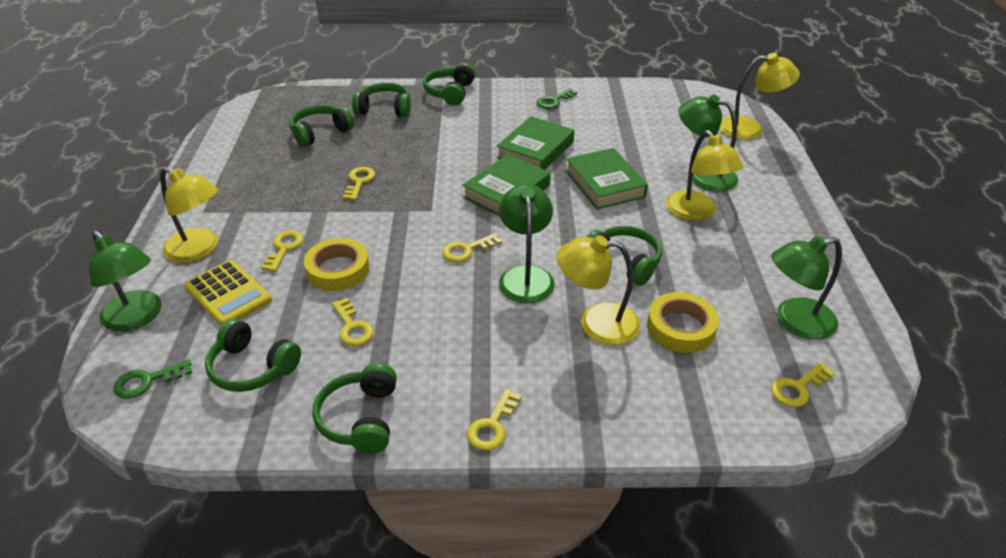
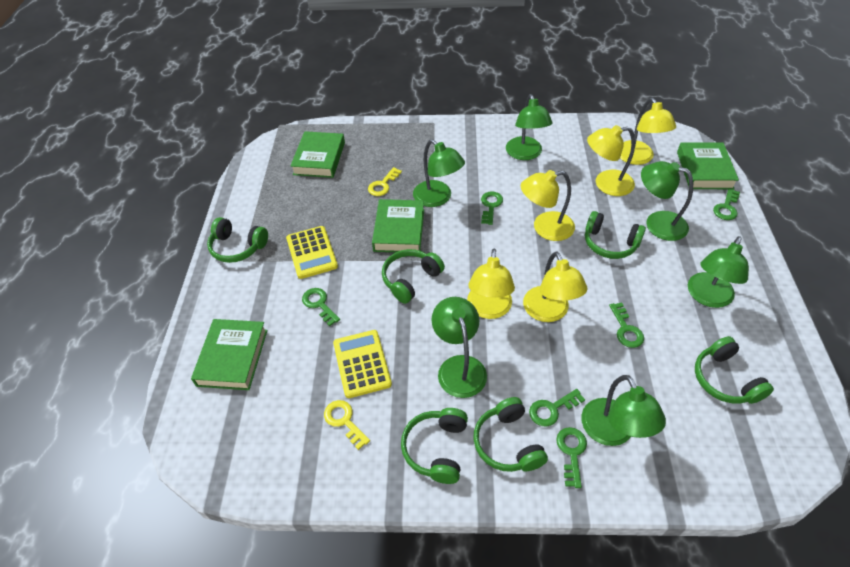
green book: [462,154,551,216] [497,116,574,170] [566,148,648,209] = 3 -> [191,319,267,390] [291,131,345,178] [372,199,424,252] [677,143,739,189] = 4
green key: [114,359,192,399] [537,88,577,109] = 2 -> [302,288,340,326] [481,191,503,225] [529,389,585,427] [556,427,587,488] [609,302,644,348] [713,188,740,220] = 6
green lamp: [89,231,162,332] [499,184,555,304] [678,95,738,192] [771,236,842,340] = 4 -> [413,139,465,207] [432,297,487,398] [506,94,552,160] [581,375,666,446] [641,161,693,241] [688,236,749,308] = 6
yellow calculator: [184,260,272,326] = 1 -> [286,226,338,279] [333,330,392,398] = 2
yellow key: [261,230,303,272] [332,298,374,346] [343,167,375,200] [442,233,502,262] [467,389,522,451] [771,362,835,407] = 6 -> [324,400,370,450] [368,167,402,196] = 2
yellow lamp: [160,167,218,263] [557,235,641,345] [665,130,743,221] [719,53,800,140] = 4 -> [467,249,515,319] [521,170,575,241] [523,251,587,322] [587,125,635,196] [620,98,676,165] = 5
yellow tape: [304,238,369,291] [647,292,719,353] = 2 -> none = 0

